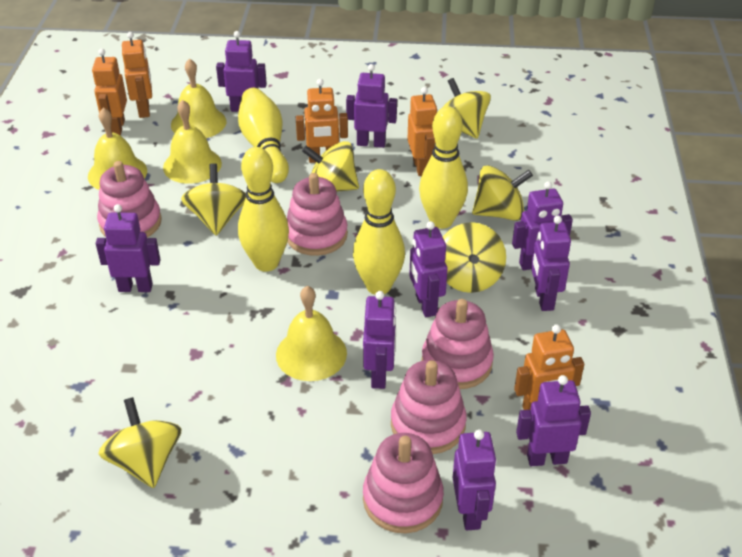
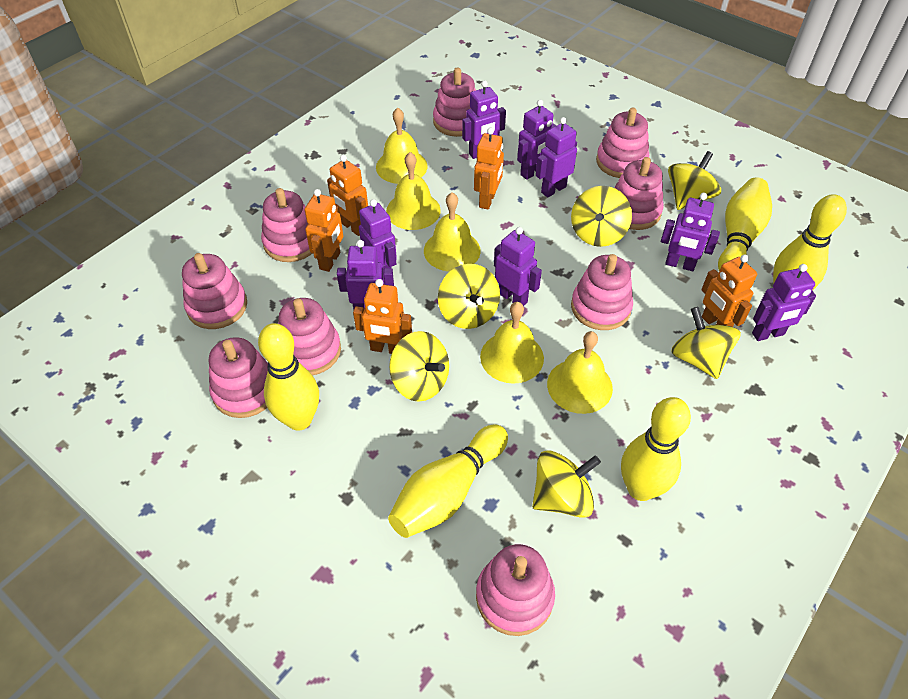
pink stacking toy: [97,161,162,238] [287,173,348,256] [363,433,444,533] [391,360,467,454] [422,299,494,389] = 5 -> [182,253,247,329] [209,337,268,418] [261,188,312,262] [278,298,341,375] [433,67,476,137] [476,544,555,636] [571,254,633,330] [596,107,649,178] [614,157,664,230] = 9
purple robot: [96,204,161,292] [216,31,267,112] [346,64,397,148] [363,291,396,389] [409,221,448,317] [453,430,497,530] [512,181,573,270] [516,375,591,466] [531,216,571,311] = 9 -> [337,240,394,310] [359,199,397,271] [462,80,506,159] [494,227,542,306] [517,100,556,180] [536,117,577,198] [661,193,720,271] [752,264,816,341] = 8
yellow bell: [88,108,147,190] [163,100,222,184] [171,58,226,138] [276,286,347,381] = 4 -> [376,107,428,184] [386,152,441,230] [424,192,481,272] [480,302,544,384] [547,331,613,414] = 5
yellow bowling pin: [238,88,289,183] [238,147,289,272] [353,169,405,295] [419,106,468,229] = 4 -> [258,323,319,431] [388,425,508,538] [621,397,691,501] [718,177,772,271] [773,194,847,290] = 5

